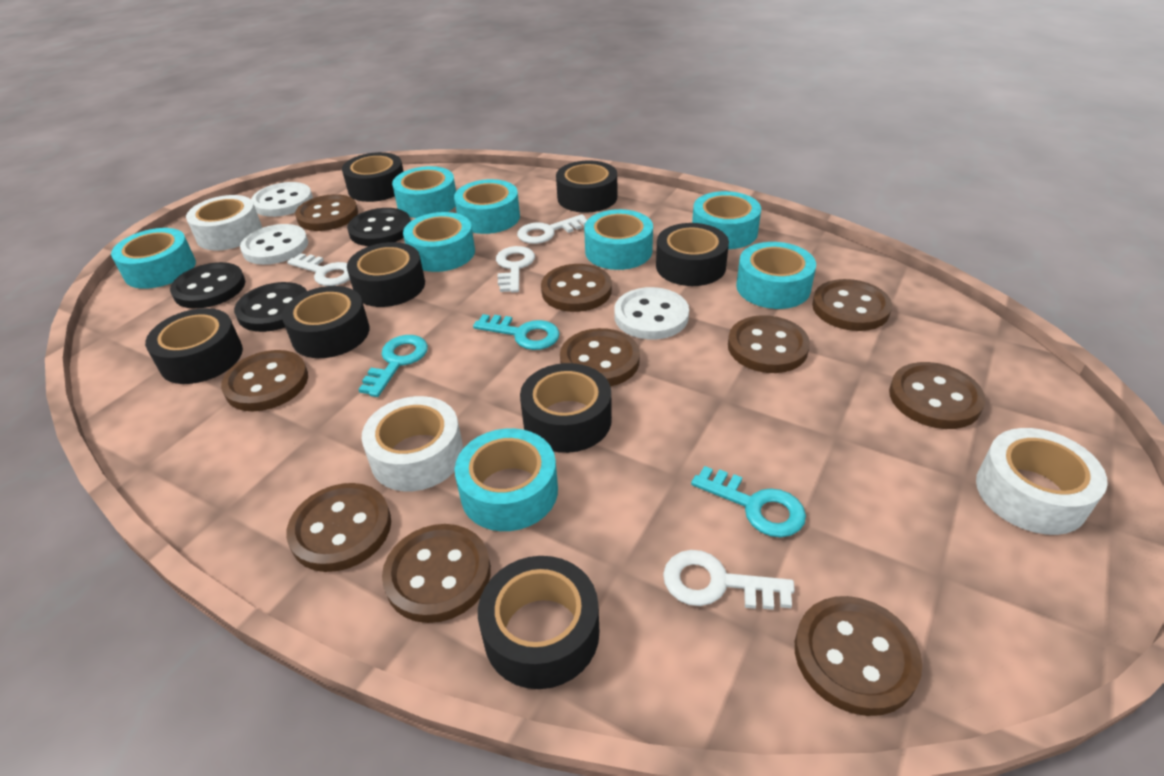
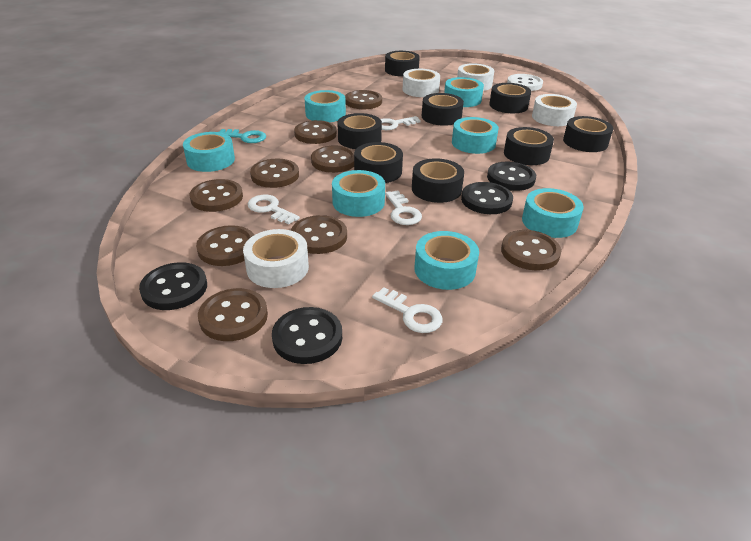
black button: [170,262,245,309] [234,282,307,332] [347,208,411,246] = 3 -> [139,262,207,310] [272,307,342,364] [461,182,513,214] [487,162,536,191] = 4
brown button: [221,350,308,411] [286,483,391,572] [295,194,358,231] [382,524,491,623] [541,264,612,312] [560,328,640,387] [728,315,810,373] [795,596,922,716] [812,279,892,331] [889,362,986,429] = 10 -> [190,179,243,212] [196,225,254,266] [198,288,268,341] [250,159,299,188] [291,215,347,254] [294,120,337,144] [311,146,354,173] [345,90,382,109] [501,230,561,271] = 9
turquoise key: [358,335,428,397] [473,314,560,350] [691,466,806,538] = 3 -> [219,129,266,143] = 1
turquoise tape: [111,228,196,289] [392,166,456,218] [403,212,475,272] [454,179,520,234] [455,428,558,531] [584,209,653,270] [692,191,761,249] [736,242,816,309] = 8 -> [183,132,235,172] [305,90,346,122] [332,170,385,217] [414,231,479,290] [444,77,484,107] [452,117,499,154] [522,188,584,238] = 7
white button: [240,224,308,265] [251,182,313,217] [614,287,689,340] = 3 -> [507,74,543,91] = 1
white tape: [186,195,262,250] [362,396,463,491] [976,428,1108,535] = 3 -> [243,229,309,288] [403,69,440,97] [457,63,494,91] [532,94,577,126] = 4

